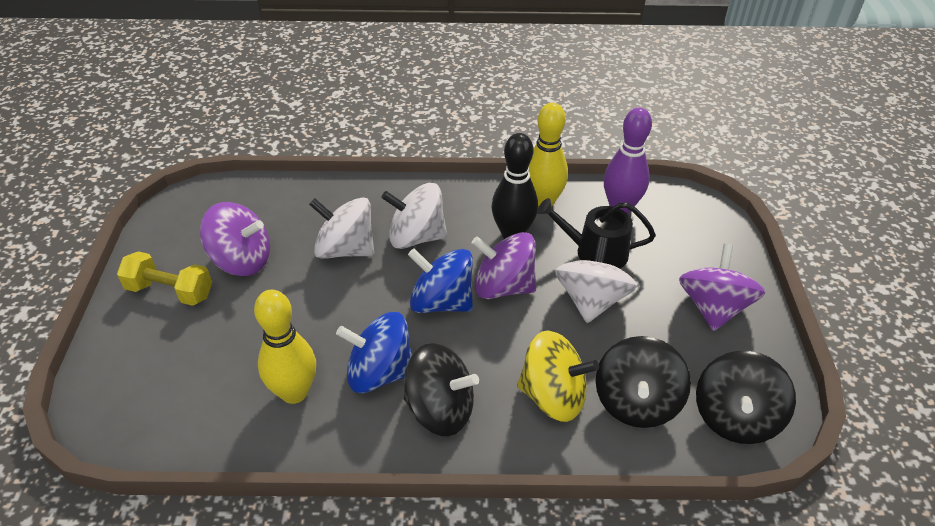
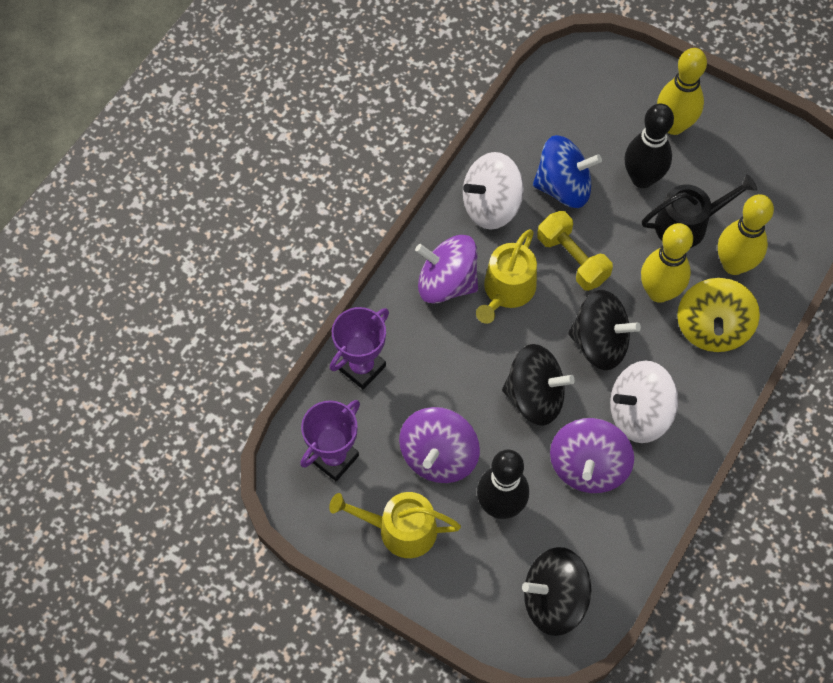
black bowling pin: [491,133,538,239] = 1 -> [477,450,529,519] [625,104,674,188] = 2
blue spinning top: [336,312,412,393] [408,248,473,313] = 2 -> [533,135,602,208] = 1
purple bowling pin: [604,108,652,214] = 1 -> none = 0
purple trophy: none = 0 -> [300,400,360,481] [330,307,389,390] = 2
white spinning top: [309,197,374,259] [381,183,447,249] [555,237,637,323] = 3 -> [463,152,524,230] [610,361,678,443] = 2
yellow bowling pin: [254,290,316,404] [529,103,568,207] = 2 -> [641,223,693,303] [657,48,707,135] [718,194,774,275] = 3
yellow watering can: none = 0 -> [329,492,461,558] [476,229,537,324] = 2

